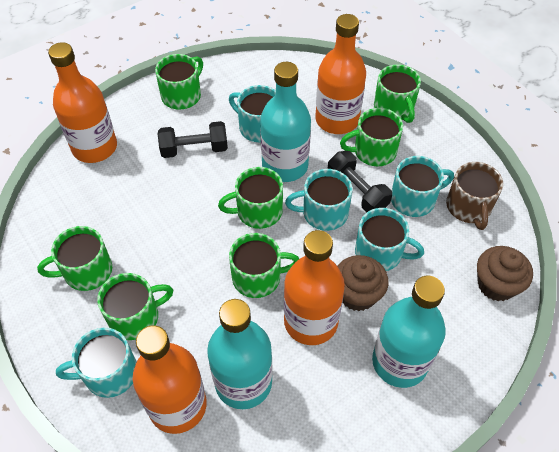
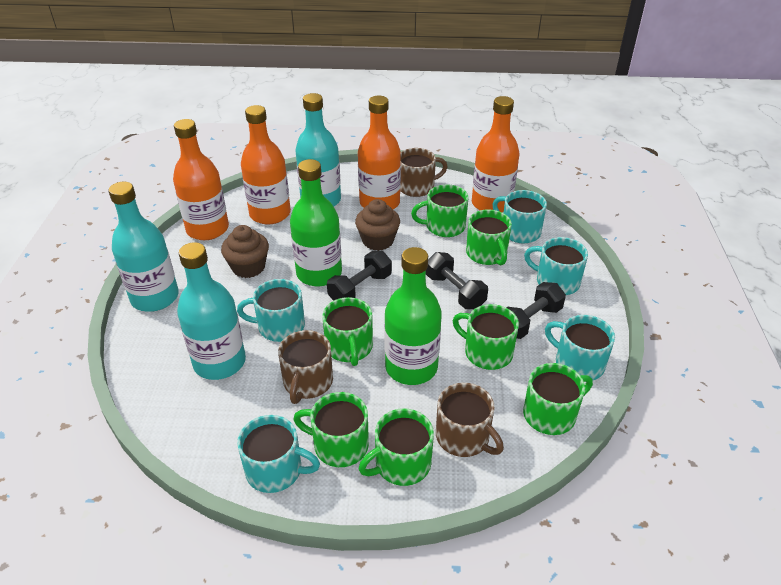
black dumbbell: [158,121,228,158] [328,151,392,212] = 2 -> [327,251,392,301] [426,252,488,309] [506,282,566,339] = 3
brown mug: [446,162,503,230] = 1 -> [278,330,333,404] [400,148,448,197] [436,383,504,457] = 3
green bottle: none = 0 -> [290,159,342,286] [384,247,442,385] = 2

